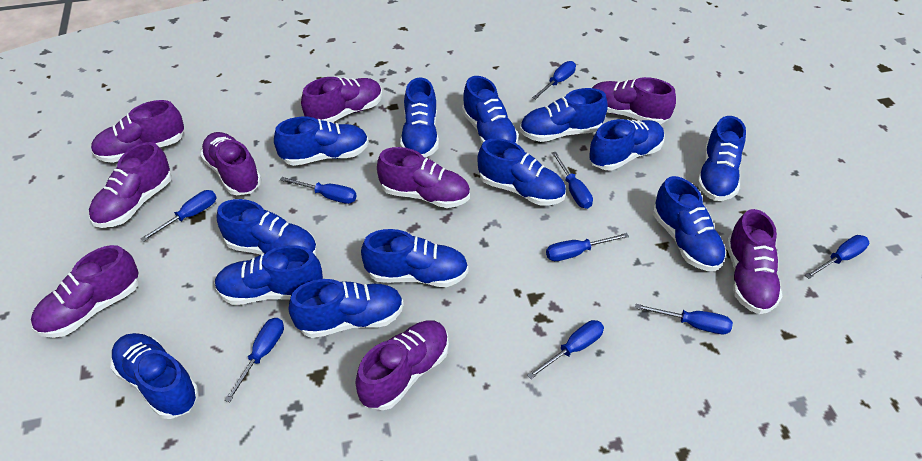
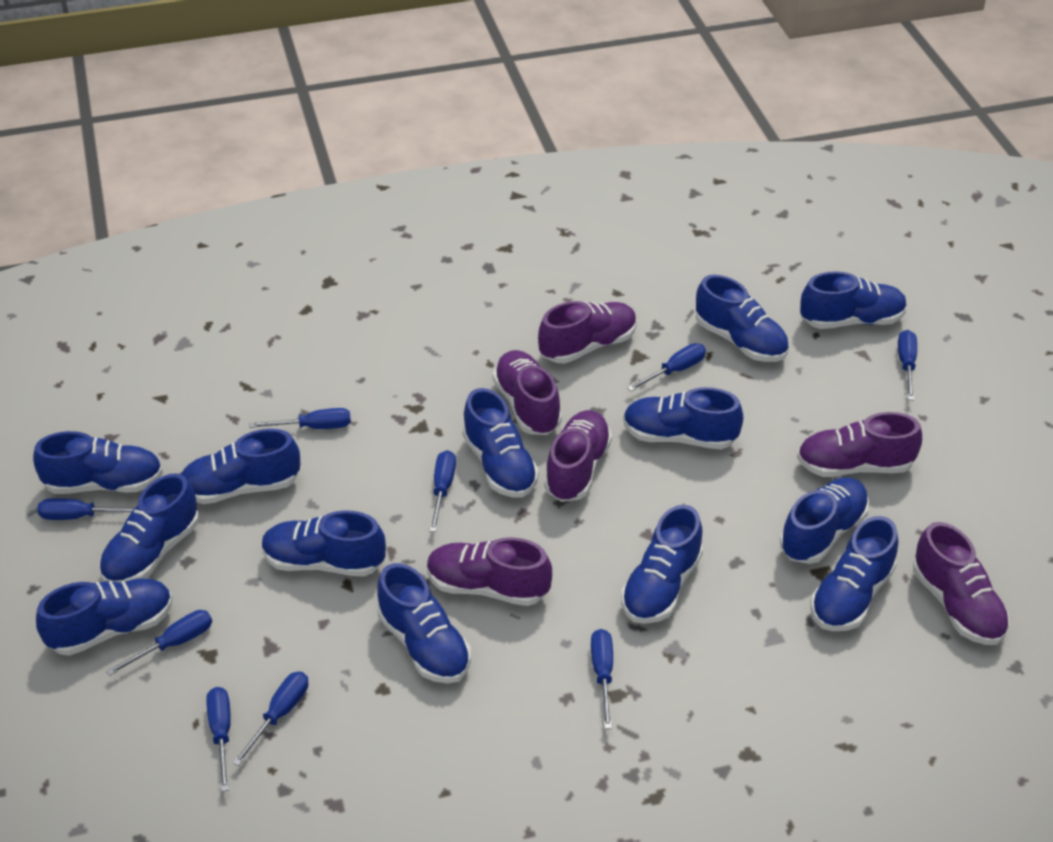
purple shoe: [31,245,139,338] [89,142,172,228] [91,100,184,163] [200,132,262,195] [301,77,382,122] [355,321,449,410] [377,147,470,208] [592,77,676,124] [726,209,783,314] = 9 -> [427,537,552,606] [493,350,562,435] [538,301,637,364] [544,410,612,502] [797,412,922,477] [913,522,1010,645] = 6

